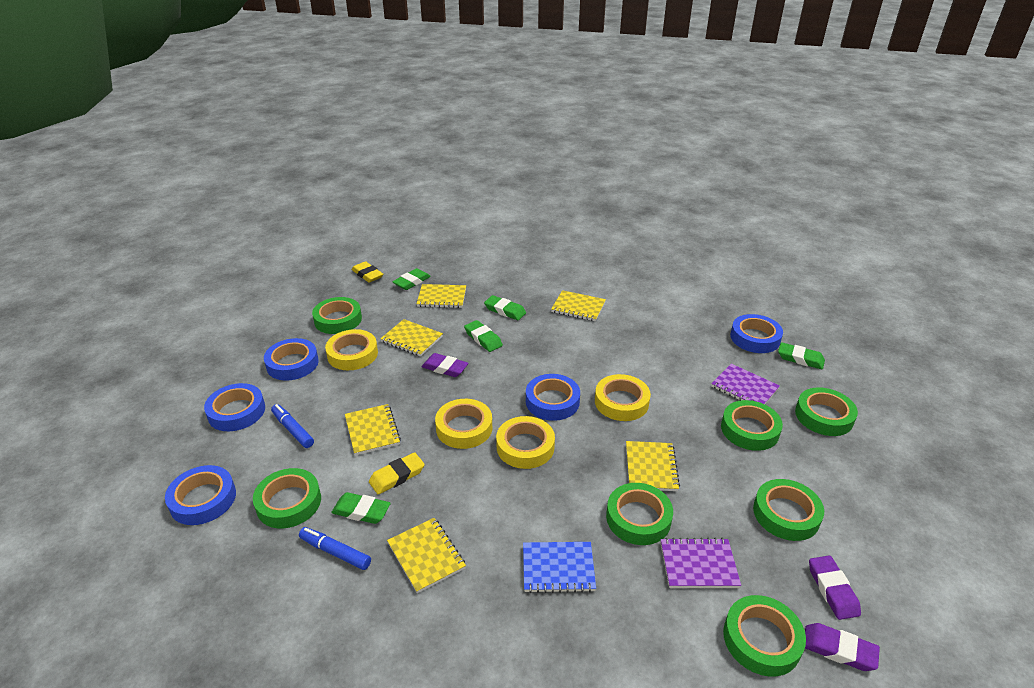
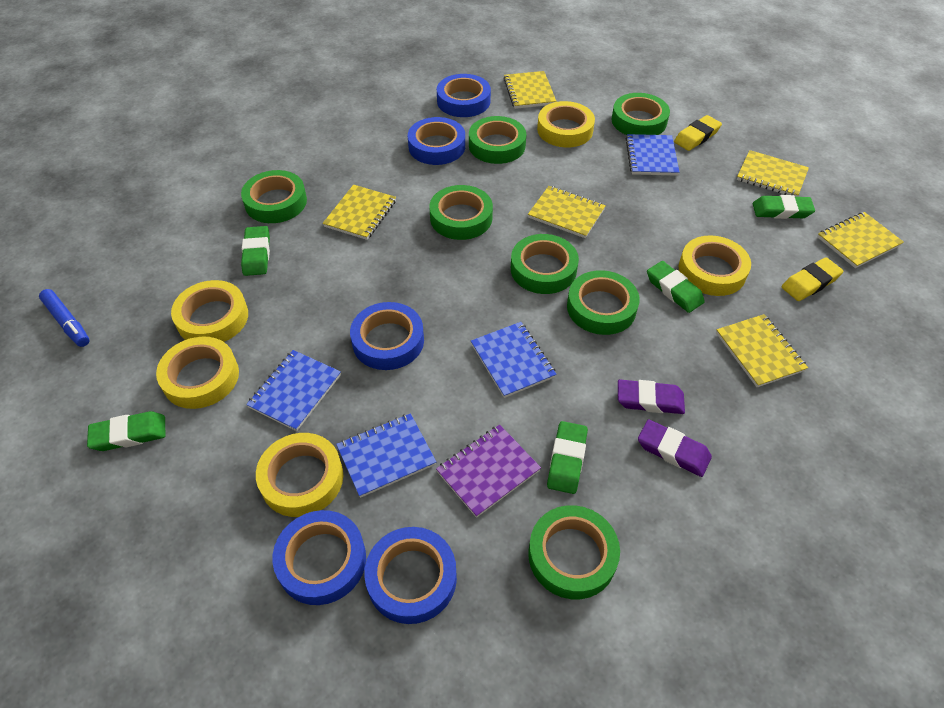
blue marker: [271,404,314,448] [299,527,371,570] = 2 -> [39,289,90,347] = 1
blue notebook: [523,542,596,593] = 1 -> [246,350,341,431] [336,413,436,498] [471,322,557,398] [626,134,680,176] = 4
purple eraser: [422,353,468,377] [805,623,880,671] [809,555,861,620] = 3 -> [618,380,685,414] [638,419,712,477] = 2
purple notebook: [661,538,741,588] [711,364,780,404] = 2 -> [436,425,541,518] = 1
yellow tape: [325,329,378,370] [435,399,492,449] [496,416,555,469] [595,374,651,421] = 4 -> [156,337,239,409] [171,280,248,342] [256,433,343,517] [537,101,595,147] [679,235,751,296] = 5

